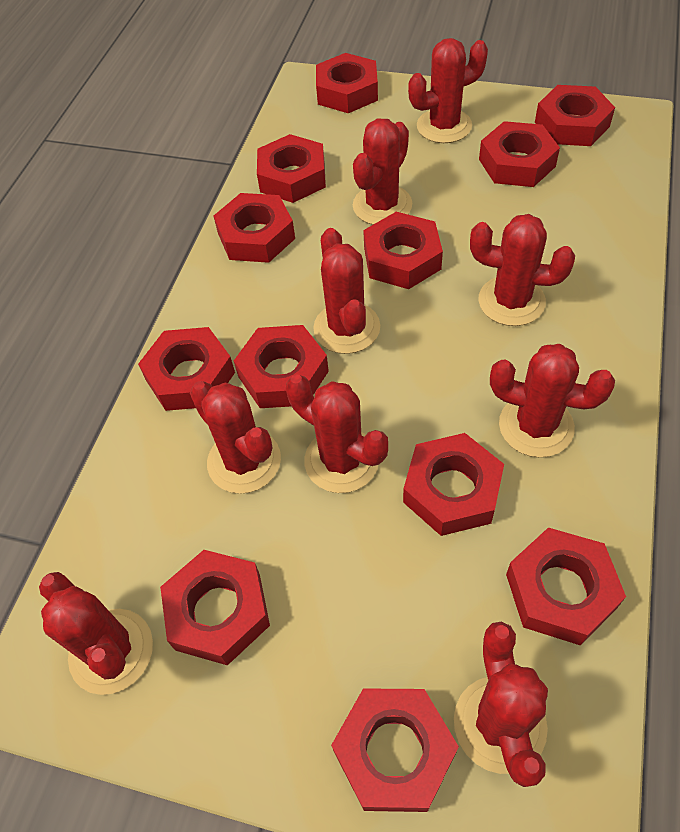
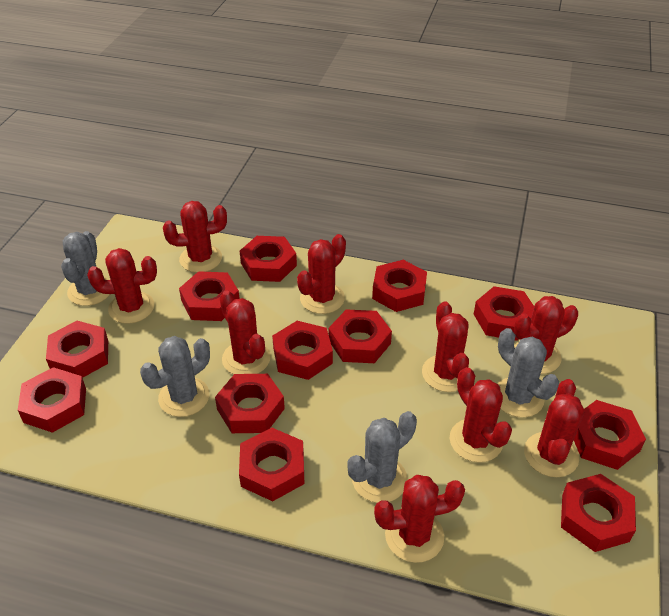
grey cactus: none = 0 -> [61,231,110,306] [140,336,210,417] [347,411,417,503] [497,328,559,417] = 4

